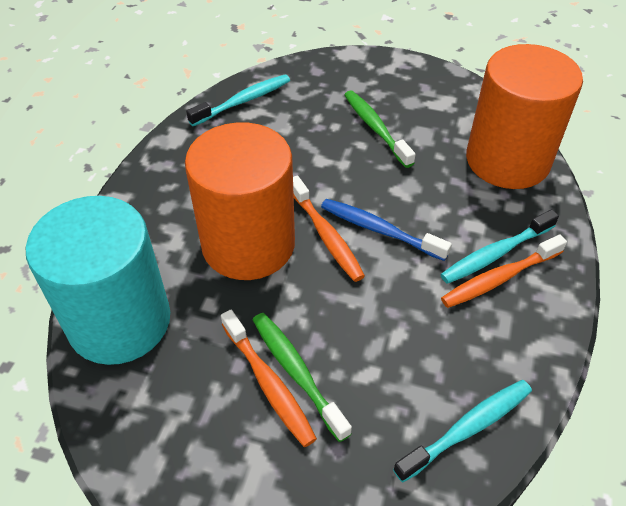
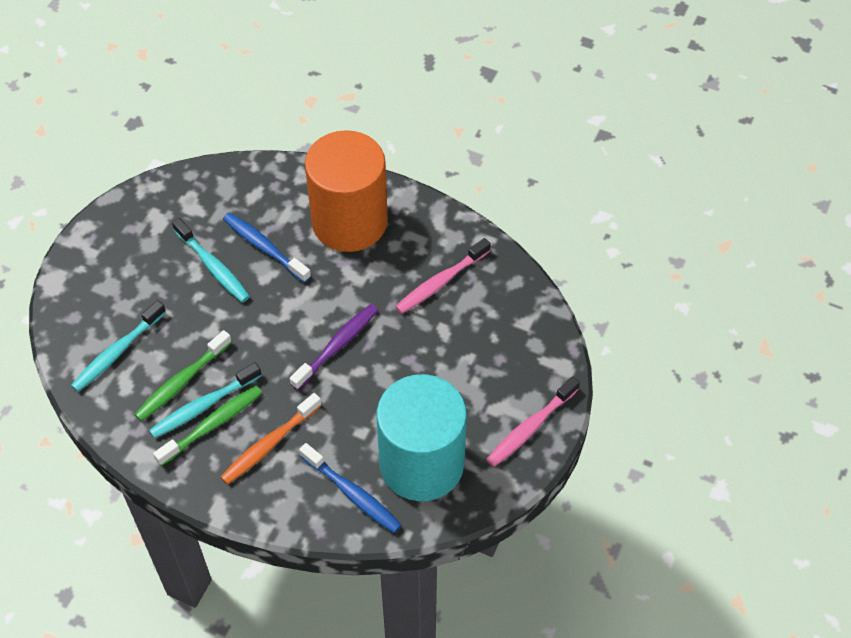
blue toothbrush: [321,199,452,261] = 1 -> [223,213,311,283] [299,443,401,533] = 2
orange cylinder: [185,122,295,280] [466,44,583,189] = 2 -> [305,130,388,252] = 1
orange toothbrush: [221,310,317,447] [293,175,365,282] [441,234,567,308] = 3 -> [221,393,322,485] = 1
pink toothbrush: none = 0 -> [395,238,491,314] [486,376,580,467] = 2
purple toothbrush: none = 0 -> [290,304,378,390] = 1

